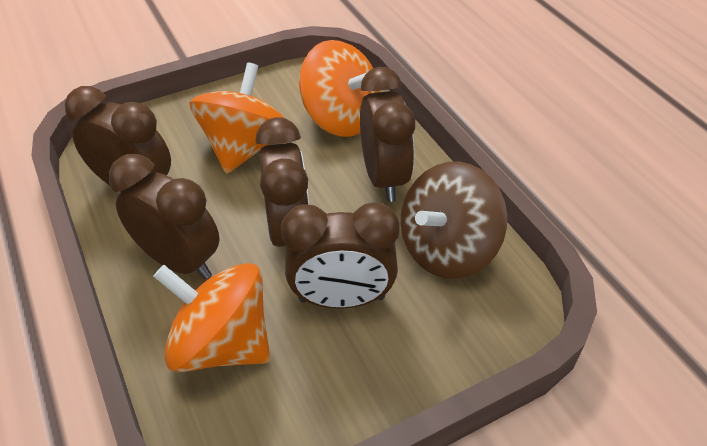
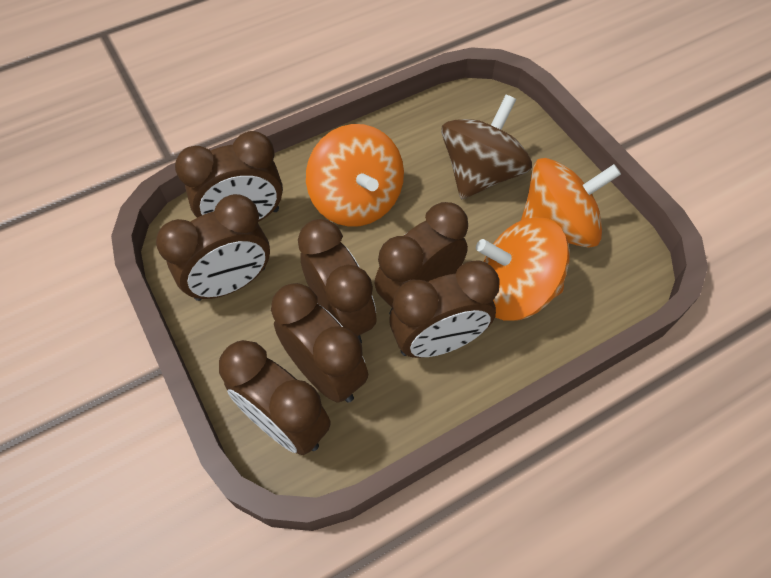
brown clock: [65,86,171,192] [109,154,220,279] [255,117,309,247] [281,202,400,309] [360,67,415,202] = 5 -> [156,194,270,301] [175,131,283,222] [219,340,331,455] [271,283,368,403] [298,219,377,343] [375,202,468,314] [389,260,500,358] = 7

